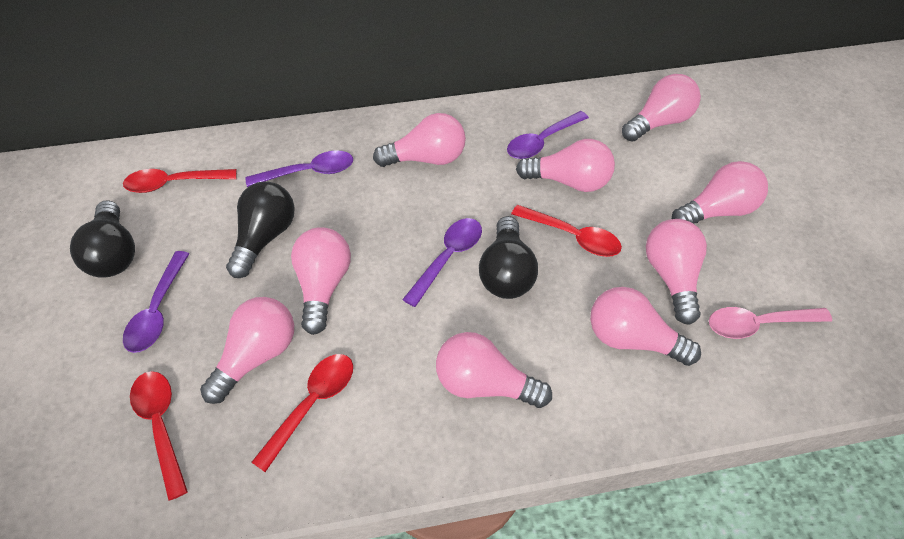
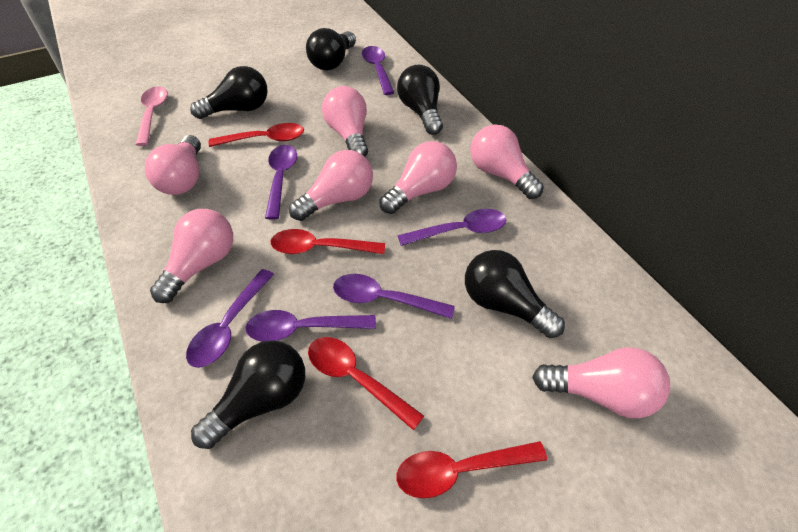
black light bulb: [70,200,135,278] [226,181,295,278] [479,216,538,299] = 3 -> [190,66,268,119] [191,340,305,449] [306,28,356,70] [397,65,443,135] [465,250,565,338] = 5
pink light bulb: [200,297,294,404] [291,227,351,335] [373,113,466,167] [436,332,552,408] [516,139,615,192] [590,287,701,366] [622,74,701,142] [646,219,707,325] [672,161,768,224] = 9 -> [145,135,201,195] [150,209,233,303] [289,150,373,221] [322,86,368,157] [379,141,457,214] [470,124,544,199] [532,347,670,418] = 7
purple spoon: [123,251,189,353] [245,150,353,187] [402,218,482,307] [507,111,589,159] = 4 -> [186,269,274,368] [245,310,376,342] [265,145,297,220] [333,274,455,319] [362,46,395,95] [397,209,506,246] = 6

